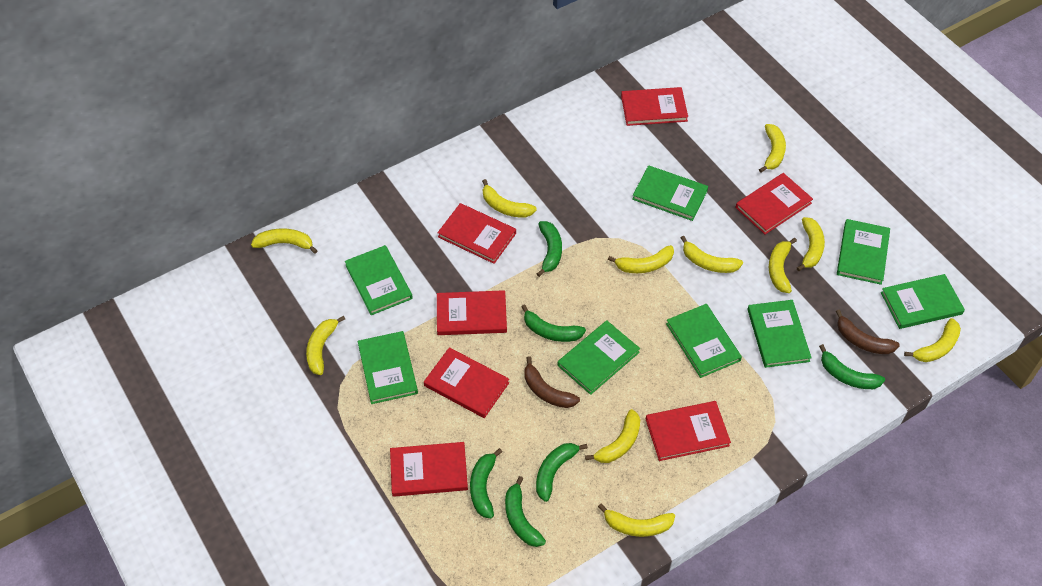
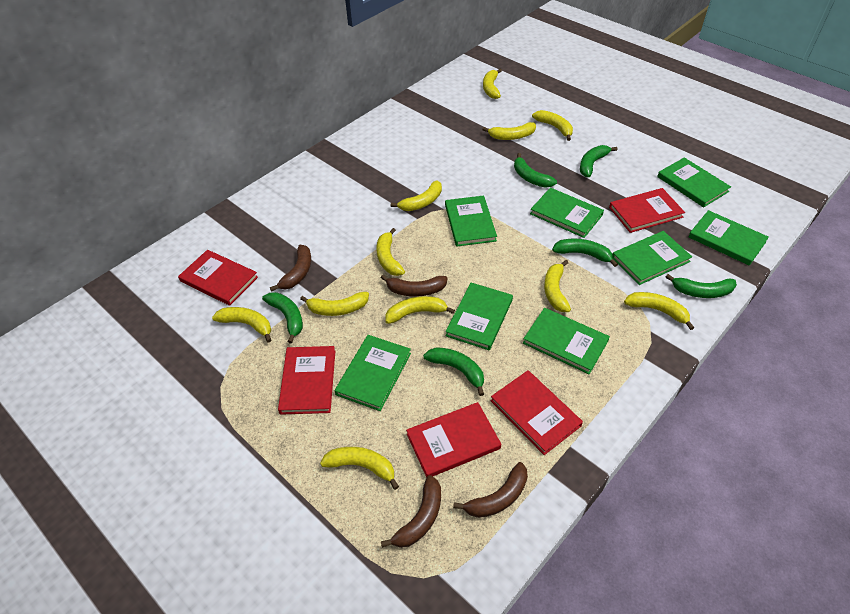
brown banana: [525,356,580,408] [836,309,900,354] = 2 -> [270,245,311,292] [381,275,448,297] [381,475,441,548] [453,462,528,518] = 4
red book: [390,442,468,497] [424,347,509,418] [437,203,516,264] [437,290,507,335] [621,87,688,126] [646,401,731,461] [736,173,813,235] = 7 -> [178,250,258,306] [278,346,335,415] [406,402,501,478] [491,370,583,455] [609,188,685,233] = 5

